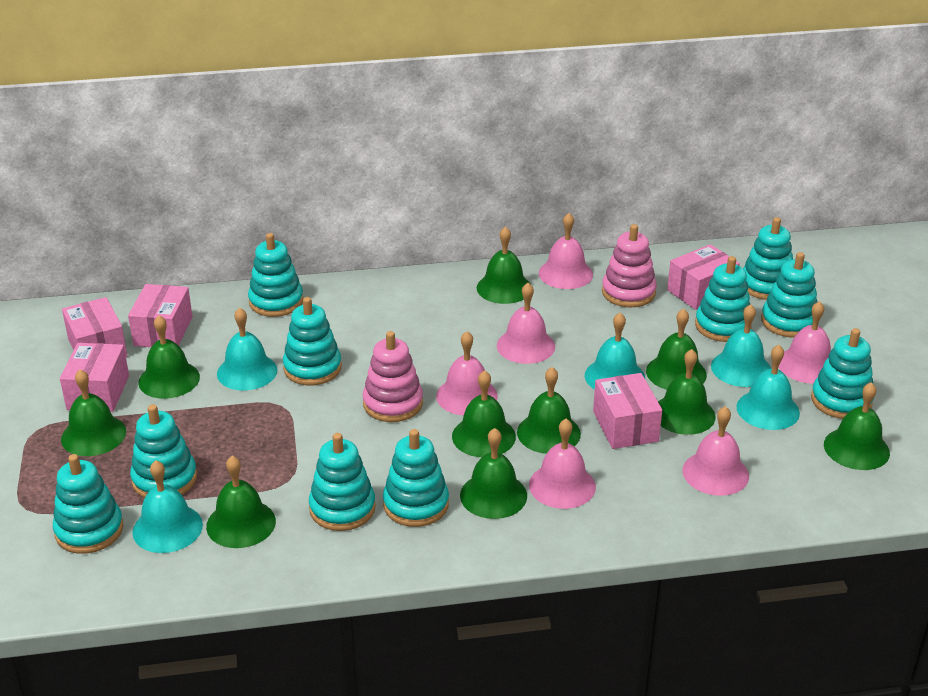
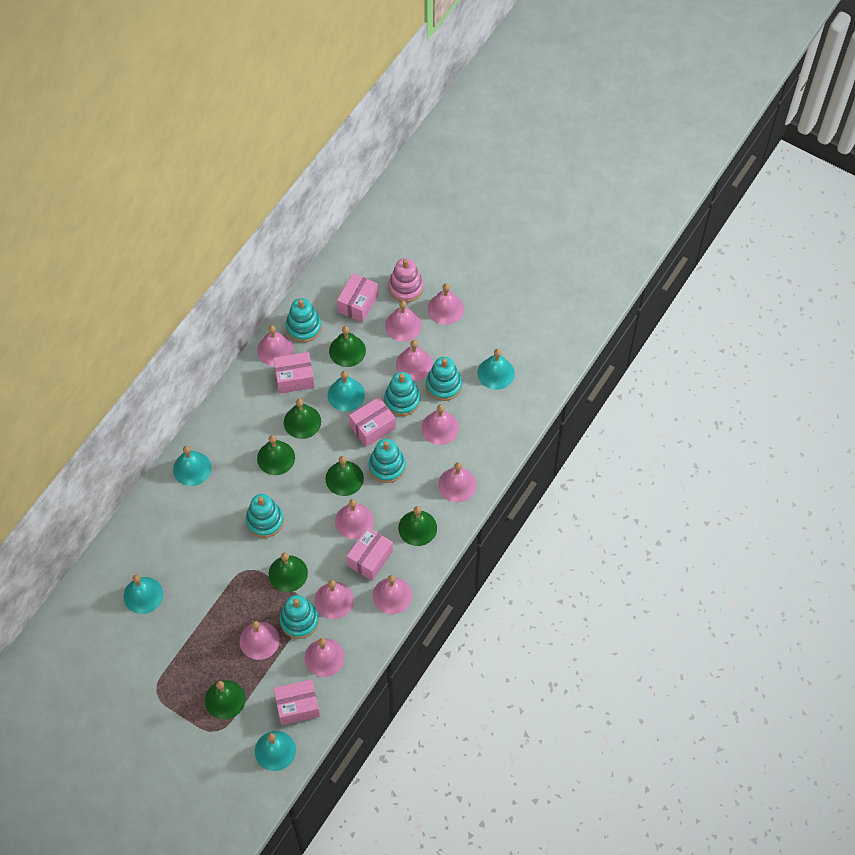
green bell: [61,369,126,456] [138,315,200,399] [206,456,276,548] [452,370,516,457] [460,428,527,519] [477,226,530,304] [517,367,581,454] [646,309,707,390] [658,349,716,435] [824,382,890,470] = 10 -> [205,680,246,719] [257,435,295,475] [269,553,308,592] [284,398,321,439] [325,456,364,496] [329,326,366,367] [398,506,437,546] = 7
pink bell: [436,331,498,415] [497,283,555,364] [529,419,596,509] [539,213,593,289] [683,406,749,496] [779,301,831,384] = 6 -> [240,621,280,660] [257,325,294,366] [305,638,345,677] [314,580,354,619] [335,499,374,539] [373,575,412,614] [385,300,422,342] [396,340,433,381] [421,405,459,445] [428,284,464,325] [438,462,477,502] = 11
pink stacking toy: [363,331,423,422] [602,224,657,307] = 2 -> [388,258,424,302] = 1
turquoise stacking toy: [53,454,123,554] [130,404,197,498] [248,233,304,317] [283,297,342,385] [309,433,376,531] [383,429,449,527] [695,256,751,342] [743,217,793,300] [761,252,818,338] [811,328,874,419] = 10 -> [246,494,284,538] [280,595,319,639] [286,298,322,342] [369,439,406,483] [384,372,421,416] [426,357,462,401] = 6

